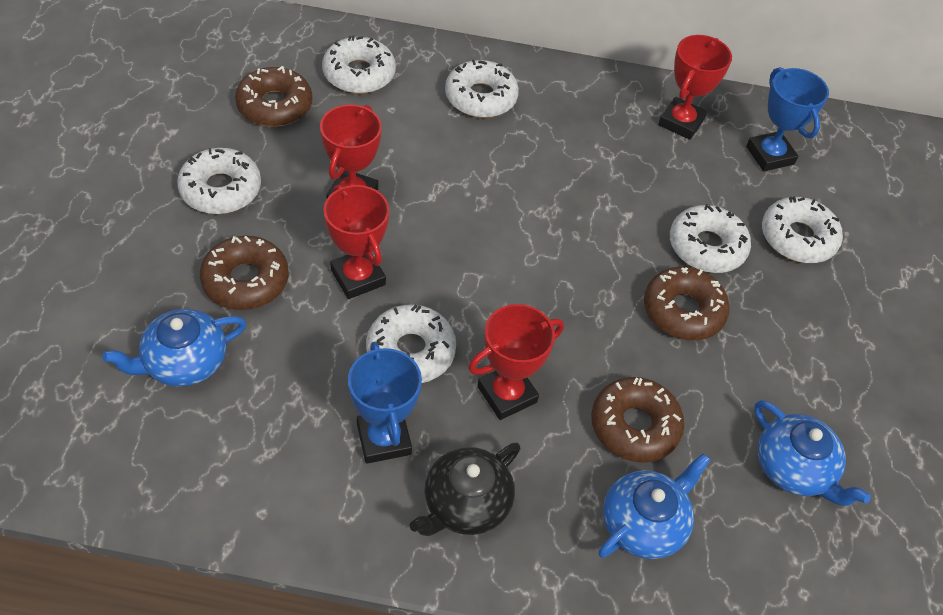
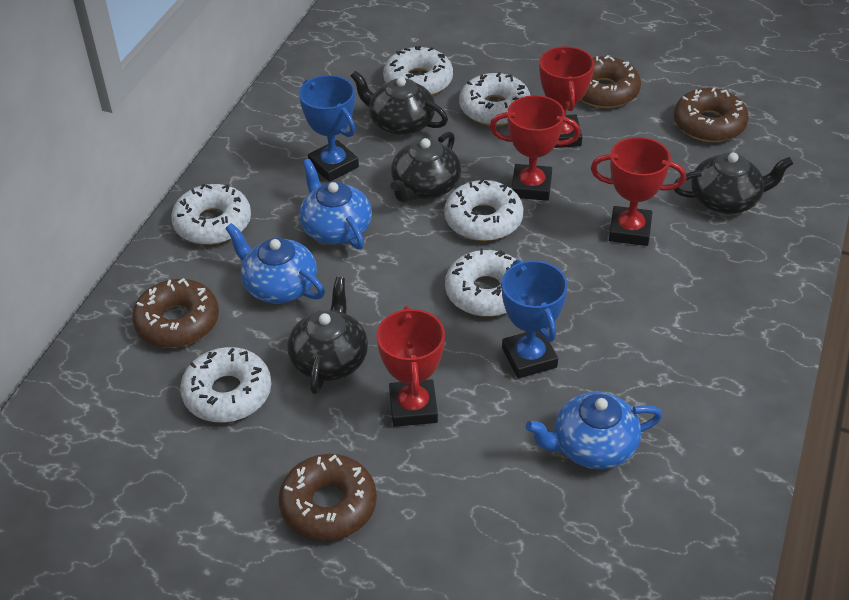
black teapot: [409,442,521,536] = 1 -> [287,277,368,394] [351,71,448,135] [390,131,461,203] [674,152,793,214] = 4

